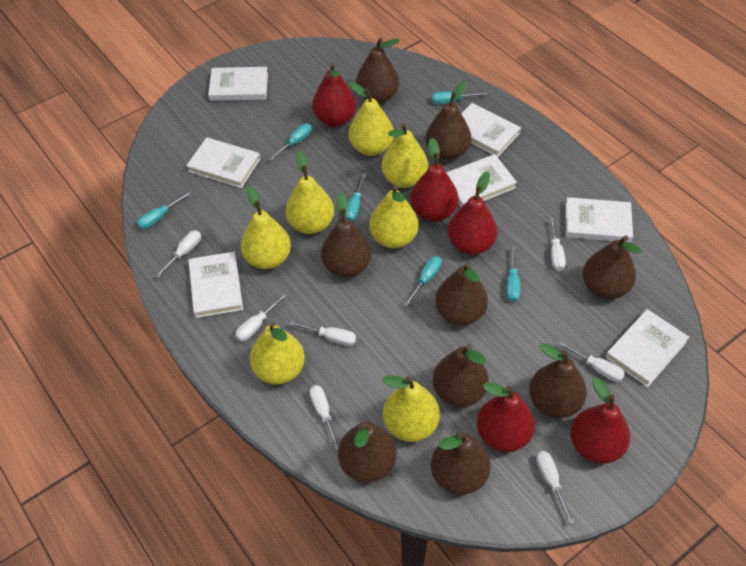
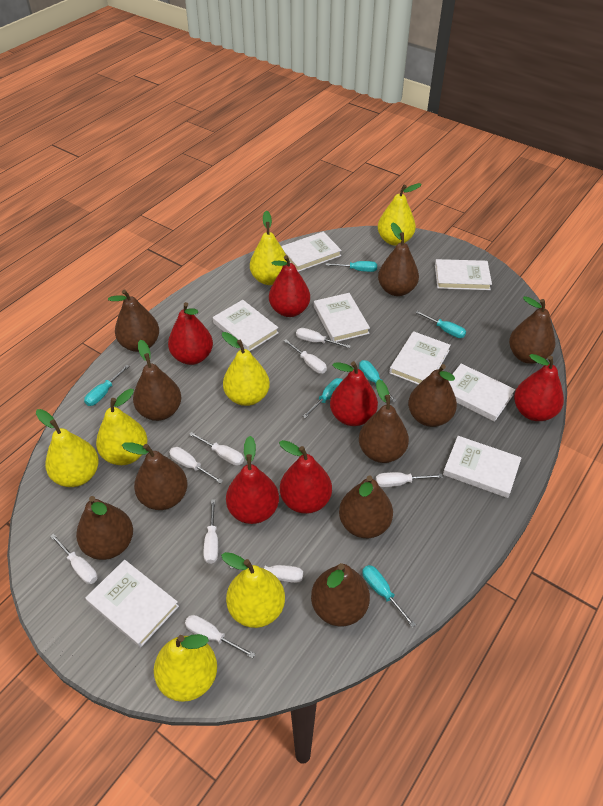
brown pear: [321,192,371,278] [338,421,397,483] [356,38,400,104] [426,81,471,160] [431,432,491,495] [433,344,489,407] [435,262,488,325] [529,343,587,418] [583,235,642,299] = 9 -> [76,496,133,560] [108,289,159,352] [122,442,187,510] [133,340,181,421] [311,563,370,627] [339,475,393,538] [359,379,409,463] [378,222,419,296] [408,364,457,427] [509,296,555,364] = 10
red pear: [312,63,357,127] [410,138,459,222] [448,171,497,255] [477,383,535,452] [570,377,630,464] = 5 -> [168,302,213,365] [226,436,279,524] [269,255,310,317] [279,440,332,514] [330,361,378,426] [514,354,564,421] = 6
white book: [186,137,260,188] [188,252,243,318] [208,67,268,101] [446,154,517,207] [461,103,521,157] [565,197,633,243] [605,309,689,387] = 7 -> [85,560,179,648] [213,300,278,351] [281,232,342,272] [314,293,370,342] [389,331,451,385] [435,259,492,290] [443,436,522,498] [449,364,515,422] = 8
white screwdriver: [155,230,201,278] [235,293,287,342] [289,321,356,346] [309,385,339,450] [536,451,575,525] [550,217,566,271] [558,341,625,382] = 7 -> [50,534,98,584] [169,447,223,484] [185,615,255,658] [189,432,244,466] [203,499,218,564] [230,565,303,583] [284,339,327,374] [296,328,351,348] [376,472,443,487] = 9

